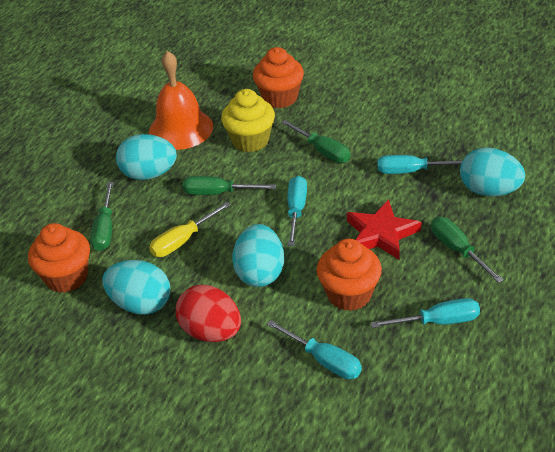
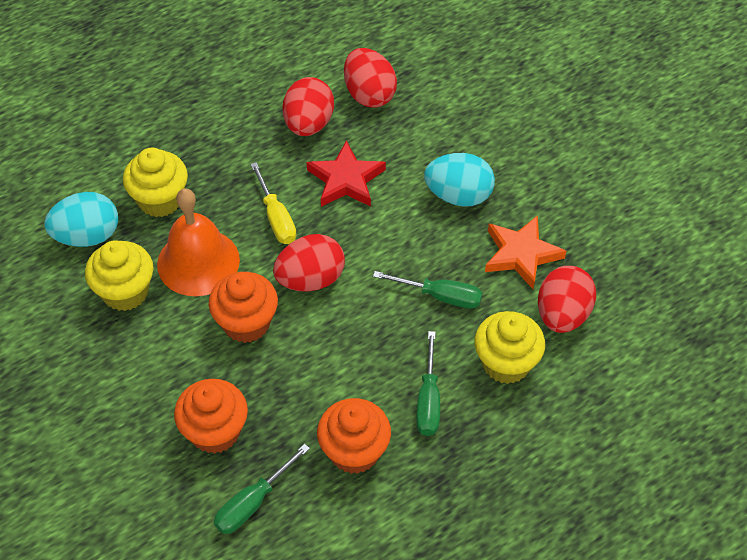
green screwdriver: [90,182,113,251] [183,176,276,195] [281,120,350,163] [431,217,504,283] = 4 -> [214,444,310,534] [373,271,482,309] [416,331,440,436] = 3
orange star: none = 0 -> [485,215,566,289] = 1
red egg: [176,285,241,342] = 1 -> [273,234,345,292] [283,77,334,136] [344,48,397,108] [538,266,596,333] = 4
turquoise egg: [102,260,170,315] [116,134,177,180] [232,224,284,287] [460,148,525,196] = 4 -> [45,192,118,247] [424,153,495,207] = 2
turquoise screwdriver: [266,320,362,379] [287,176,307,246] [370,298,480,328] [378,155,463,174] = 4 -> none = 0
yellow cupcake: [221,89,275,152] = 1 -> [85,240,154,311] [123,148,188,217] [475,311,545,384] = 3

